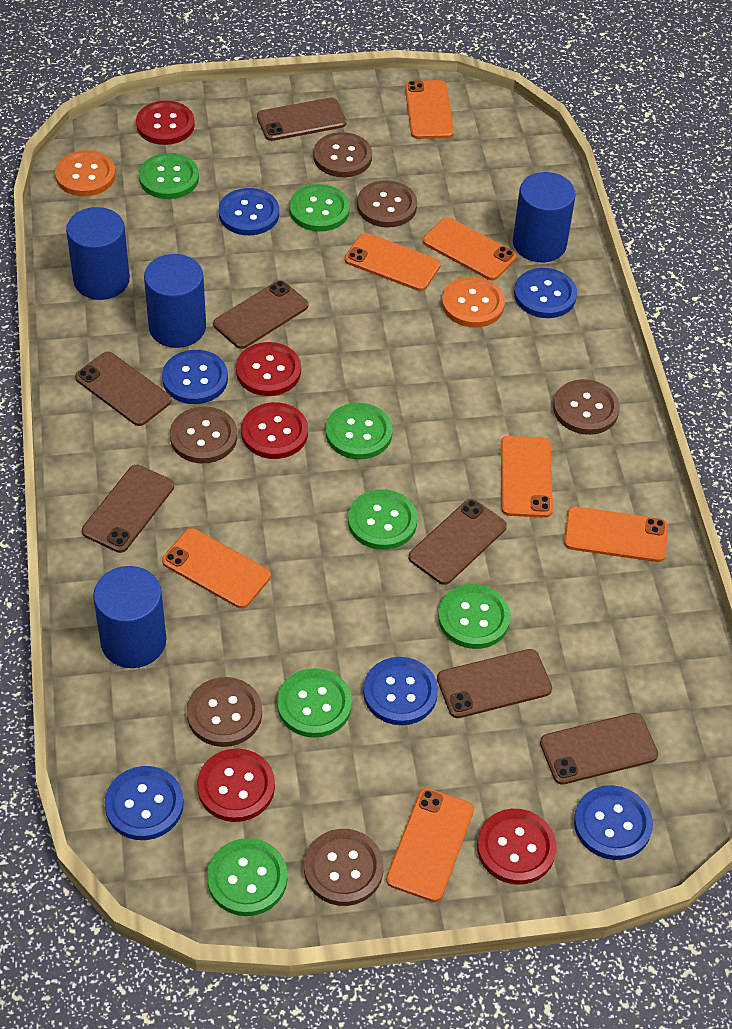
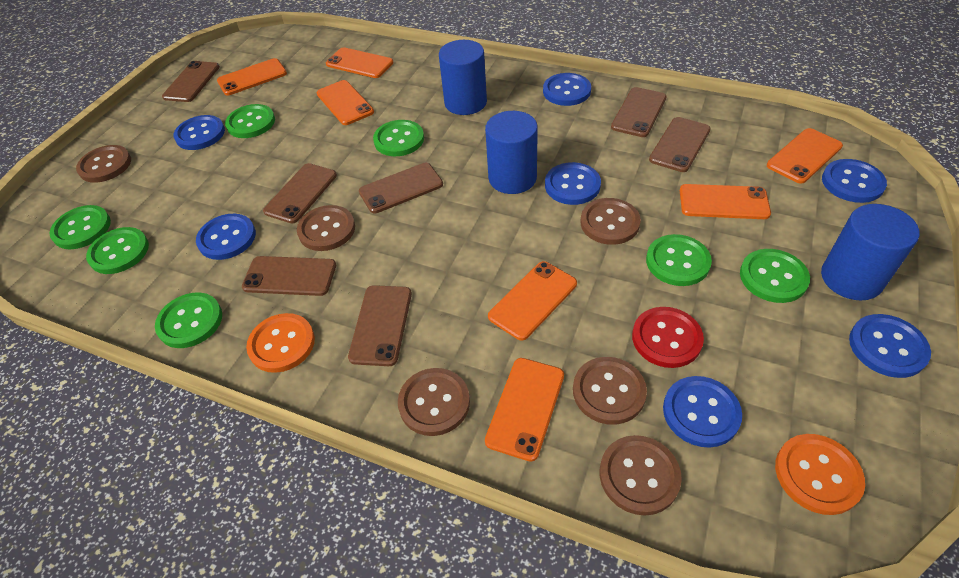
blue button: [105,766,184,840] [162,350,228,404] [219,188,279,235] [363,657,438,725] [514,268,577,318] [574,785,653,860] = 6 -> [173,115,225,150] [196,214,256,260] [543,73,591,106] [545,162,601,205] [663,376,742,447] [822,159,887,203] [849,314,931,378] = 7
blue cylinder: [66,207,130,300] [93,566,166,668] [144,254,206,348] [513,172,576,262] = 4 -> [439,40,487,115] [485,111,538,194] [821,204,919,301] = 3
red button: [136,101,195,145] [197,749,275,822] [236,342,301,396] [241,402,308,459] [477,809,557,885] = 5 -> [632,307,704,368] = 1

